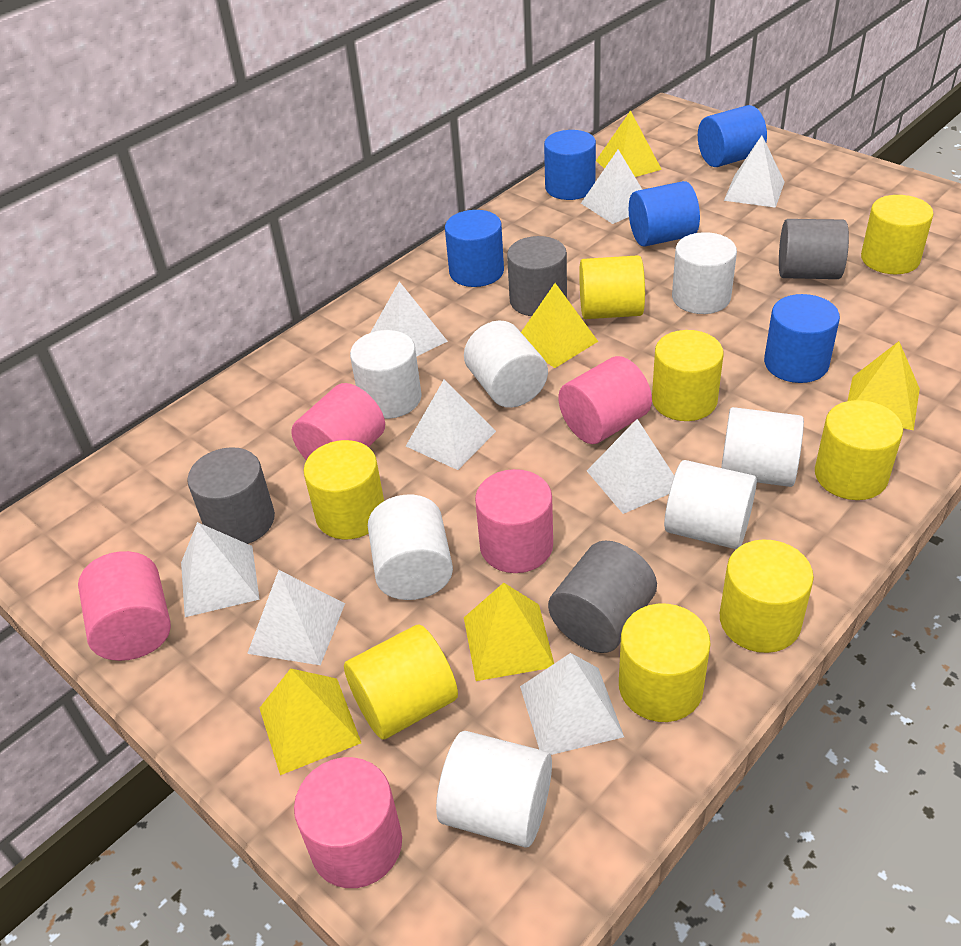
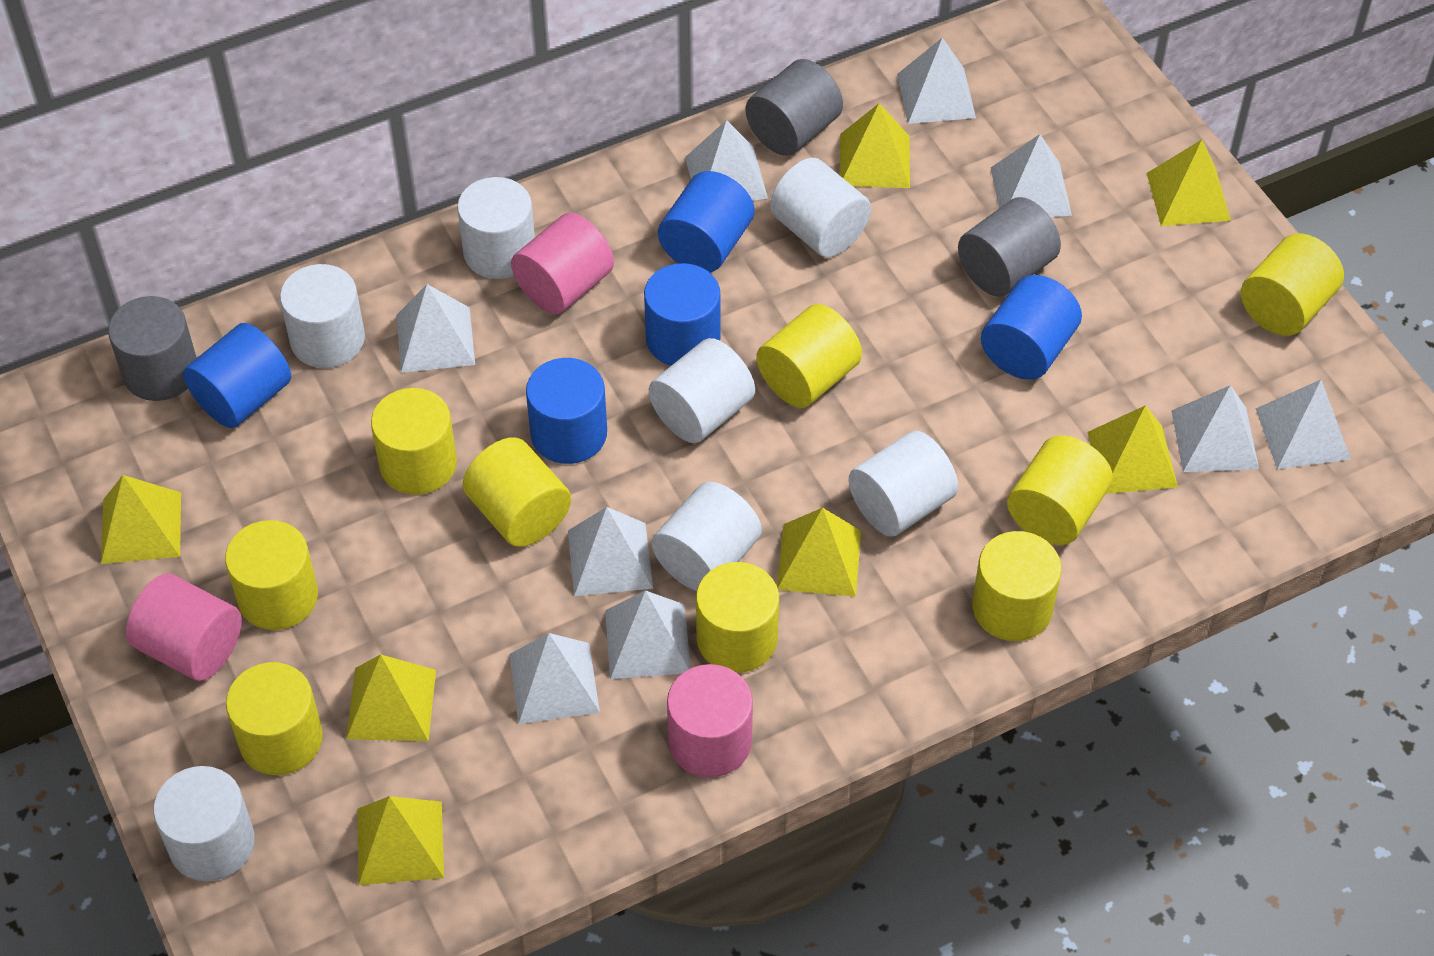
grey cylinder: [187,447,275,544] [507,236,567,316] [548,540,657,653] [779,219,849,279] = 4 -> [108,296,197,401] [745,59,843,156] [958,197,1061,297] = 3
pink cylinder: [78,551,171,661] [291,383,385,460] [294,757,402,888] [475,469,553,573] [558,356,652,444] = 5 -> [126,574,242,681] [511,213,614,314] [667,664,753,778] = 3
white pyramid: [181,522,260,617] [247,570,345,665] [370,281,448,357] [406,380,496,470] [520,653,624,755] [581,149,643,224] [587,419,674,514] [724,136,785,208] = 8 -> [396,284,475,373] [509,633,600,724] [568,507,653,596] [605,590,691,679] [685,120,768,201] [897,37,976,124] [991,134,1072,217] [1171,385,1259,472] [1256,380,1351,469] = 9
yellow cylinder: [304,440,384,540] [344,625,458,740] [579,255,645,319] [619,604,711,722] [652,330,723,421] [720,539,814,653] [815,400,903,500] [861,195,933,274] = 8 -> [225,520,318,630] [226,662,323,775] [371,388,457,495] [463,437,571,547] [696,562,779,673] [756,304,862,408] [972,531,1062,641] [1007,435,1113,545] [1241,233,1344,336] = 9
yellow pyramid: [260,668,361,775] [464,583,554,681] [521,283,598,368] [596,110,662,177] [848,341,920,430] = 5 -> [101,475,181,564] [346,654,436,741] [357,796,444,885] [777,508,861,597] [840,103,910,188] [1088,405,1178,494] [1147,140,1231,226] = 7

